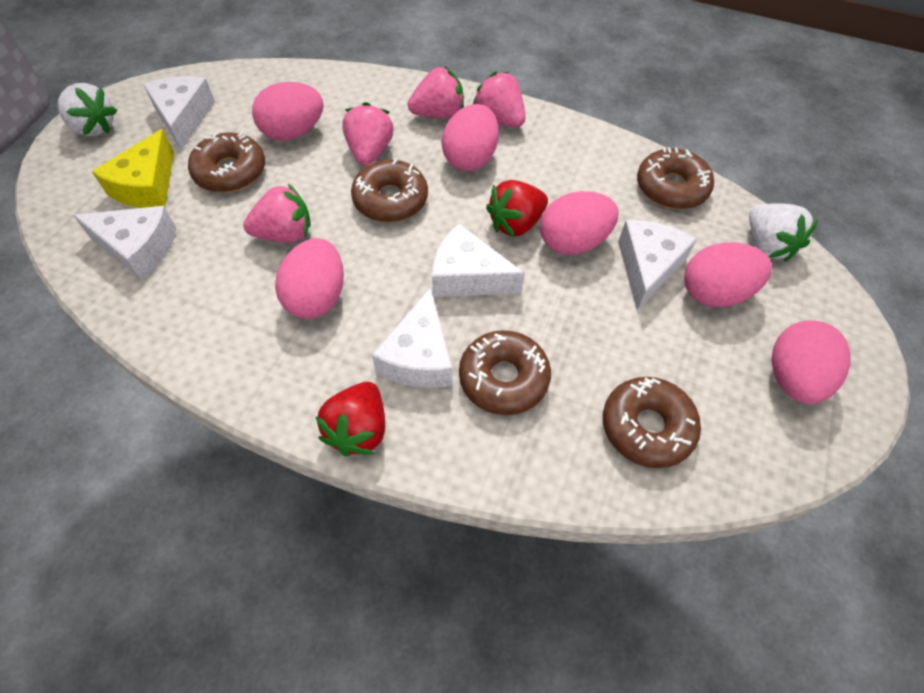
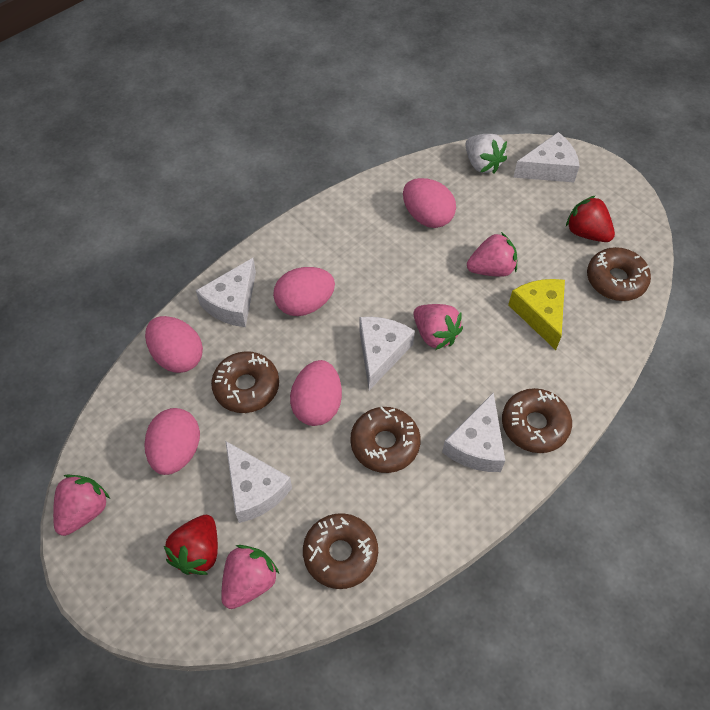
pink egg: [252,82,324,141] [275,238,344,319] [442,104,499,171] [540,191,619,255] [684,242,772,307] [772,320,851,404] = 6 -> [144,408,200,475] [145,316,203,373] [273,267,335,316] [290,360,342,426] [403,178,456,228] = 5
white strawberry: [57,83,117,136] [749,203,818,262] = 2 -> [465,134,507,174] = 1

